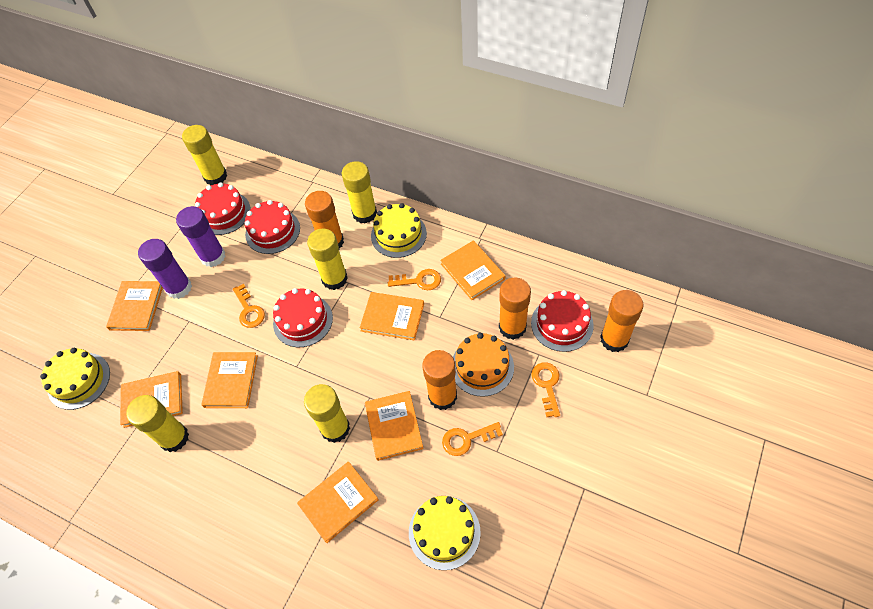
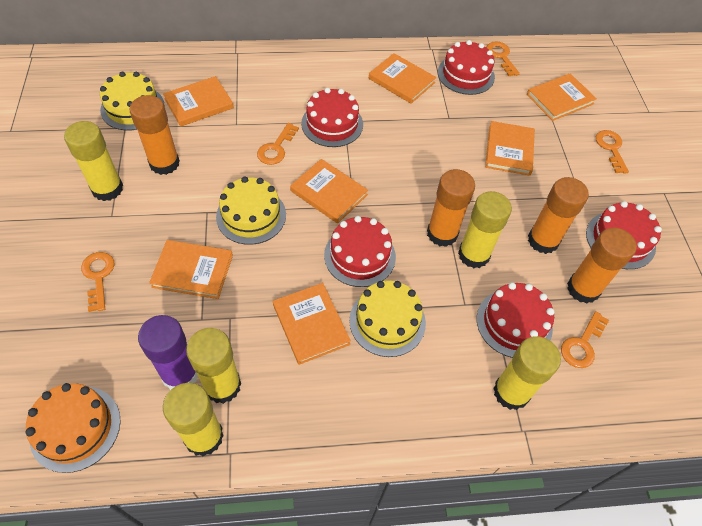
orange key: [233,284,265,328] [388,269,441,290] [442,422,503,456] [531,362,560,417] = 4 -> [81,252,115,312] [257,123,299,165] [486,41,520,76] [561,311,609,368] [596,130,629,174] = 5
purple glue stick: [138,239,192,299] [176,206,226,267] = 2 -> [138,315,198,390] = 1
red cake: [195,182,251,235] [245,200,300,254] [273,288,333,347] [531,290,594,352] = 4 -> [301,88,363,147] [324,216,396,287] [438,40,495,95] [477,282,554,358] [586,201,662,269] = 5

